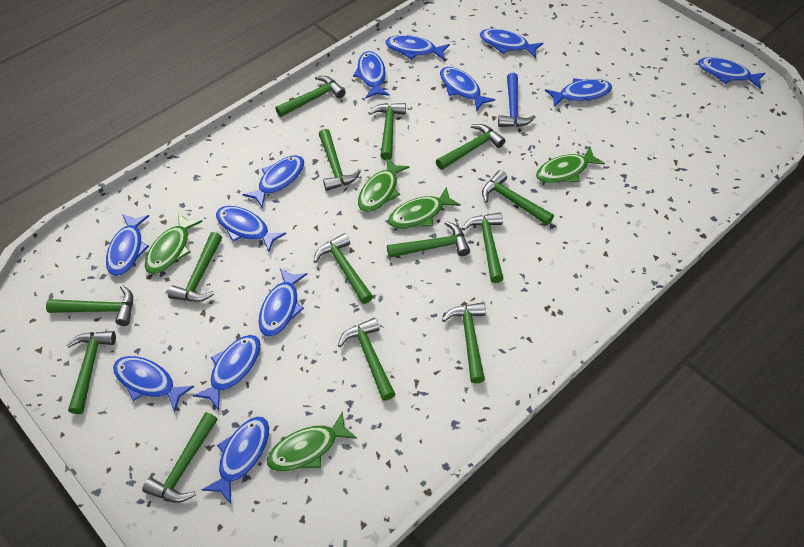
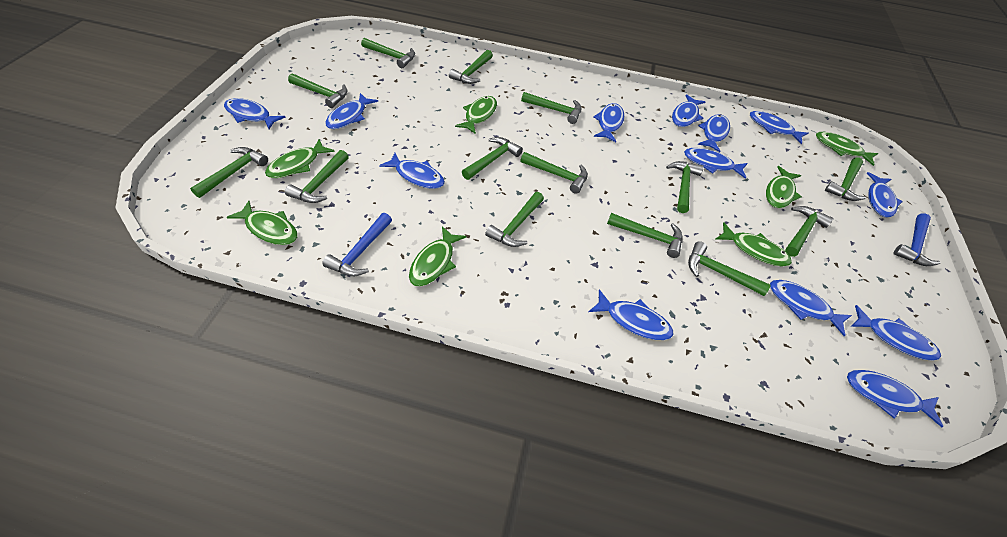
blue hammer: [498,73,536,127] = 1 -> [322,213,392,276] [893,214,941,266] = 2
green fish: [145,213,203,274] [267,411,357,471] [358,158,409,212] [388,187,461,229] [536,147,605,183] = 5 -> [227,201,298,245] [265,139,335,178] [409,226,466,287] [455,96,497,134] [716,222,792,267] [766,166,802,208] [816,132,878,166] = 7

